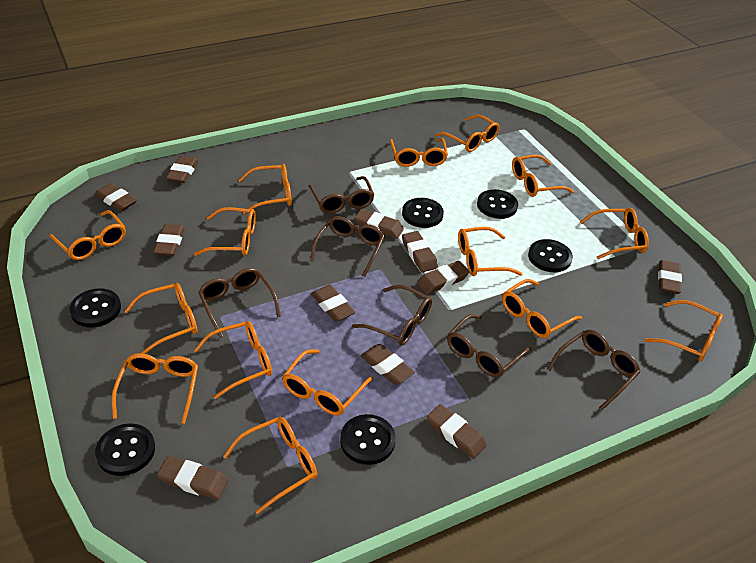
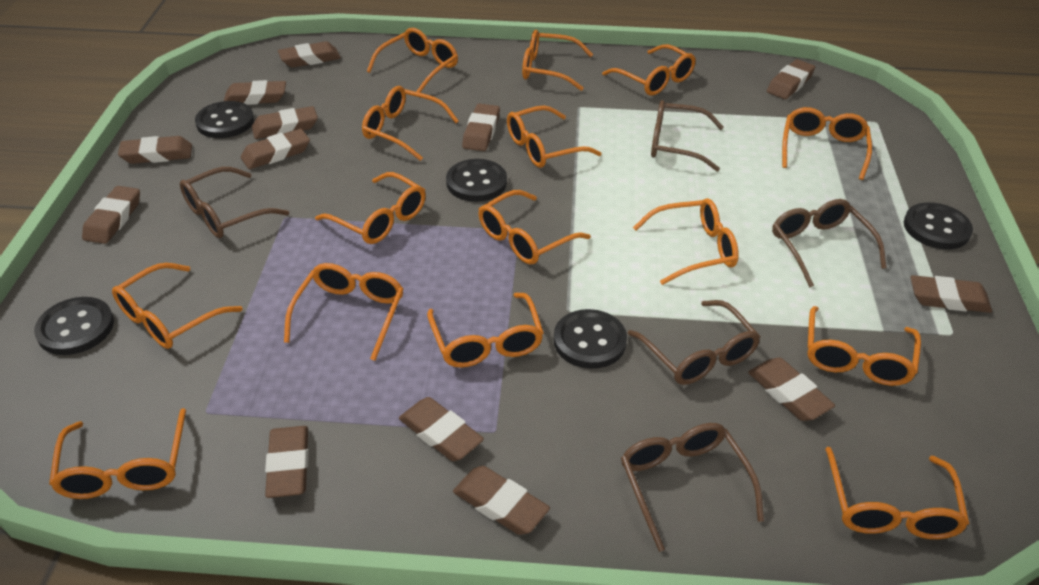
black button: [69,288,121,328] [95,424,155,476] [340,414,396,465] [402,198,444,228] [477,189,518,219] [528,239,573,272] = 6 -> [34,297,114,355] [195,101,254,138] [446,159,507,202] [554,309,627,369] [904,202,973,249] = 5
brown eraser: [95,183,137,211] [153,224,185,256] [157,456,228,500] [166,156,199,183] [311,285,355,322] [354,209,404,239] [361,344,415,385] [402,231,438,272] [417,261,470,295] [427,404,487,459] [658,260,682,294] = 11 -> [82,186,140,244] [118,136,192,164] [224,80,286,105] [241,129,310,169] [252,106,318,139] [265,426,309,498] [278,41,341,68] [399,397,484,461] [453,466,550,535] [462,104,500,151] [748,357,835,421] [767,59,815,99] [911,275,992,313] = 13
brown glasses: [198,268,281,338] [308,176,374,214] [310,216,385,277] [352,285,432,346] [447,314,531,377] [547,330,640,411] = 6 -> [180,167,289,238] [621,423,764,552] [627,300,760,385] [651,100,724,171] [772,199,887,288] = 5

